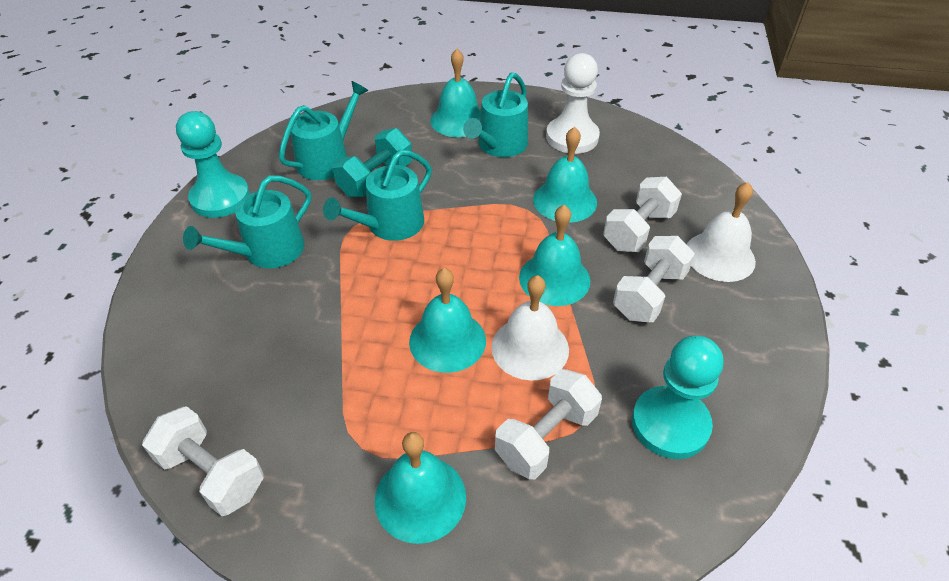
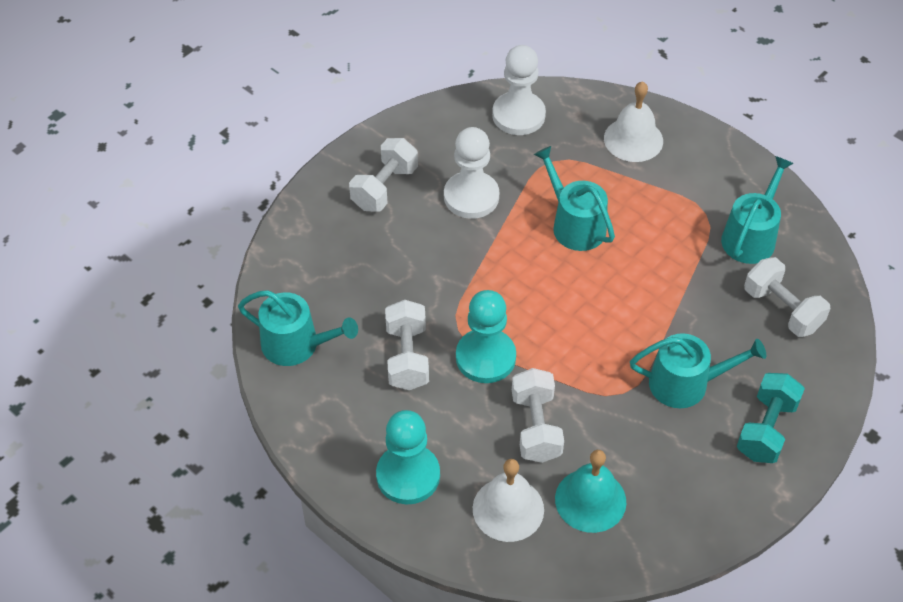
turquoise bell: [375,432,466,544] [409,268,486,373] [430,49,481,137] [519,205,590,306] [533,127,597,223] = 5 -> [555,450,626,533] = 1
white pawn: [546,53,600,154] = 1 -> [444,127,499,219] [492,45,546,135] = 2

